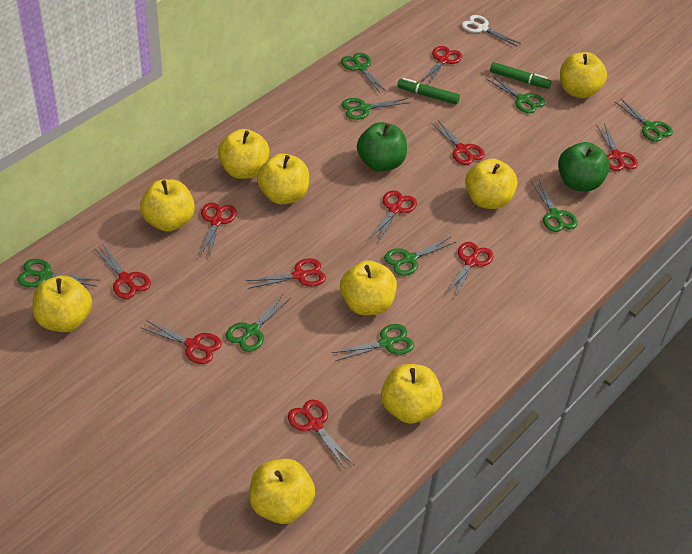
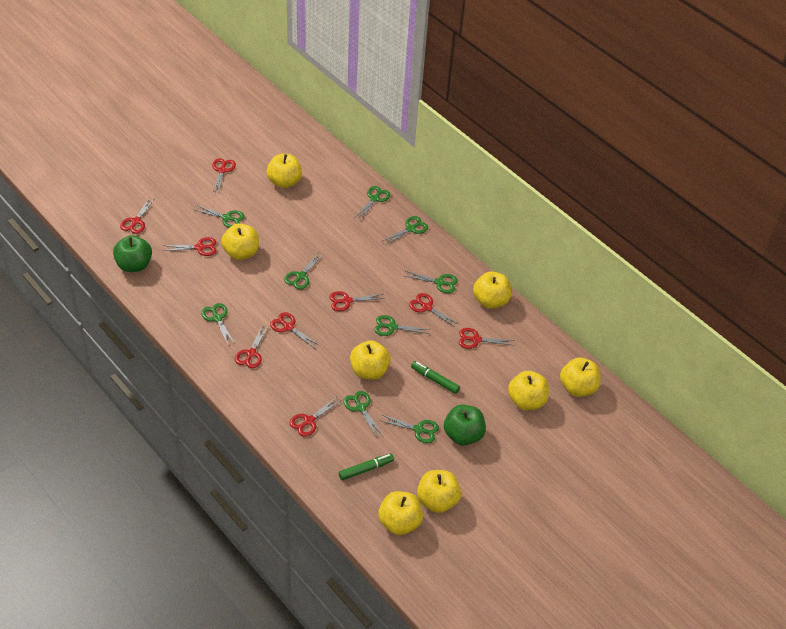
red scissors: [94,244,151,299] [142,320,222,364] [200,202,237,257] [246,258,326,289] [288,400,354,468] [370,190,417,242] [421,46,462,85] [431,119,485,165] [446,242,493,297] [596,124,638,171] = 10 -> [120,198,155,234] [163,237,216,256] [212,158,236,193] [235,324,269,368] [270,312,319,348] [289,397,342,437] [329,291,385,311] [409,293,459,328] [459,328,515,349] = 9
white scissors: [461,15,521,46] = 1 -> none = 0
yellow apple: [33,275,92,332] [140,179,195,232] [218,129,269,179] [249,459,315,524] [257,153,309,204] [340,260,397,315] [381,364,443,424] [465,159,518,209] [560,52,607,98] = 9 -> [221,223,259,260] [267,154,302,188] [350,340,391,380] [378,491,423,535] [417,470,461,513] [473,271,511,309] [508,371,549,410] [560,357,601,397] = 8

